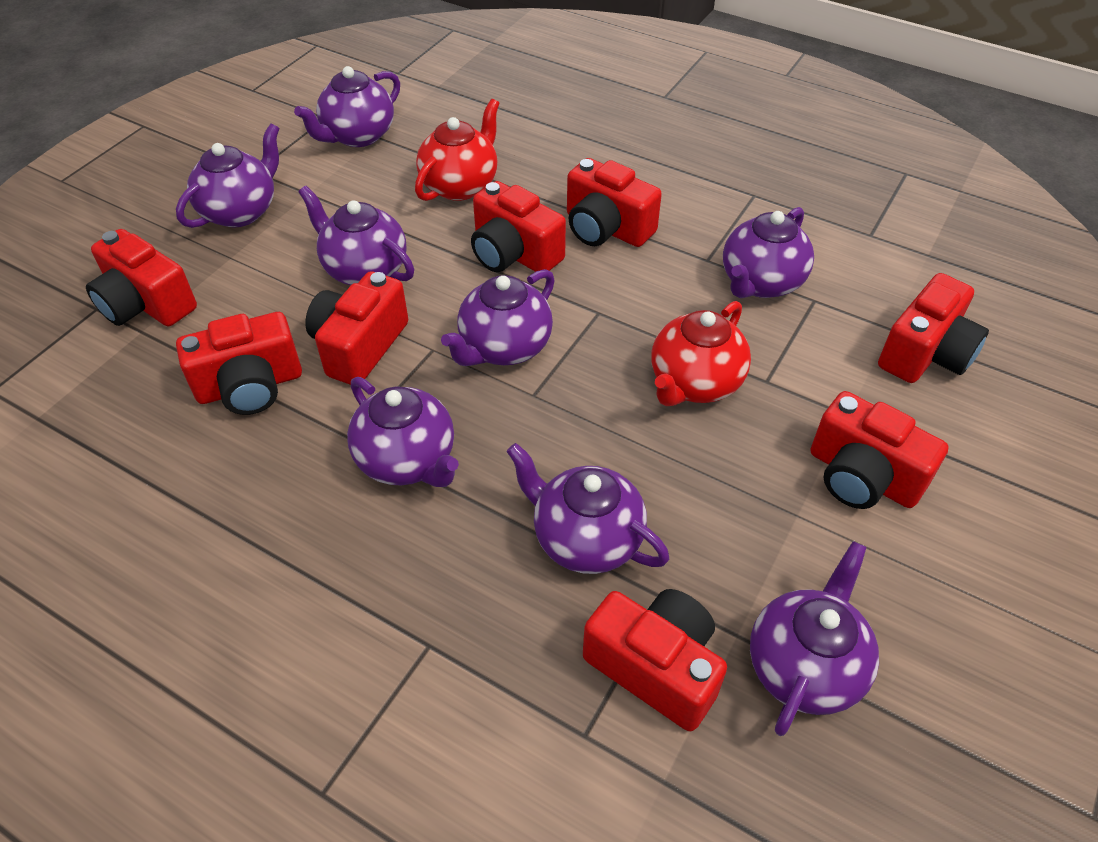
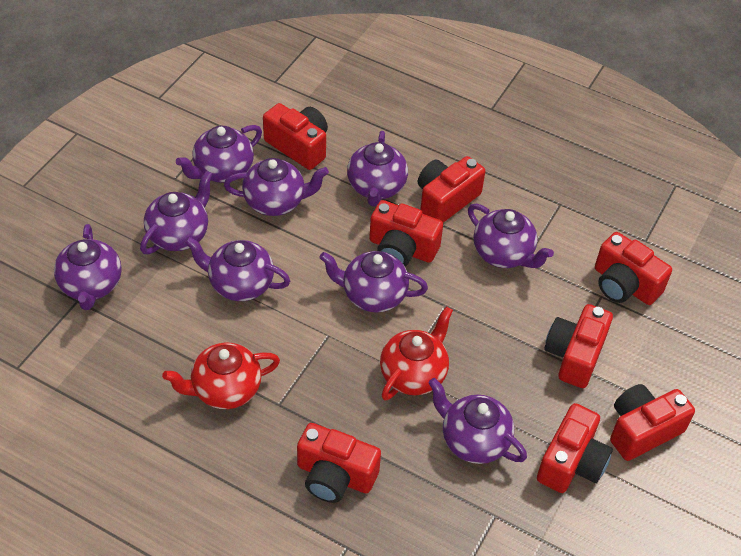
purple teapot: [176,124,280,228] [294,66,400,147] [298,186,414,285] [347,377,459,487] [441,269,555,366] [506,443,669,574] [723,207,814,298] [750,541,879,736] = 8 -> [54,224,122,310] [140,171,213,254] [176,125,262,183] [185,237,290,301] [224,158,329,216] [319,251,428,313] [347,131,408,206] [428,378,527,464] [468,204,554,268] = 9

